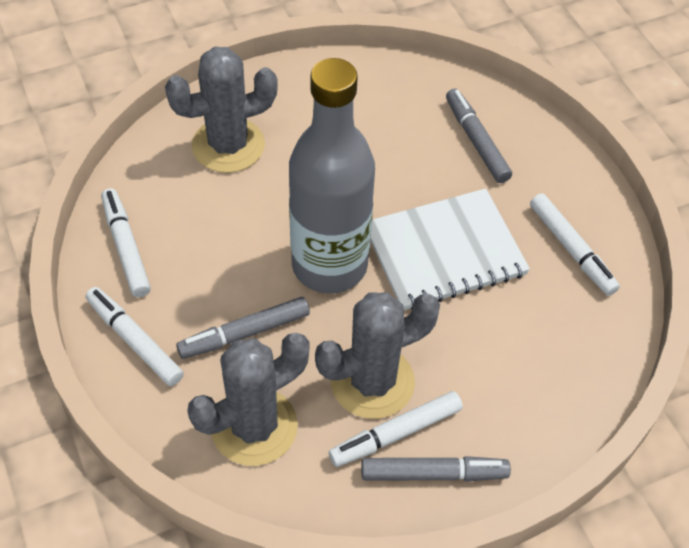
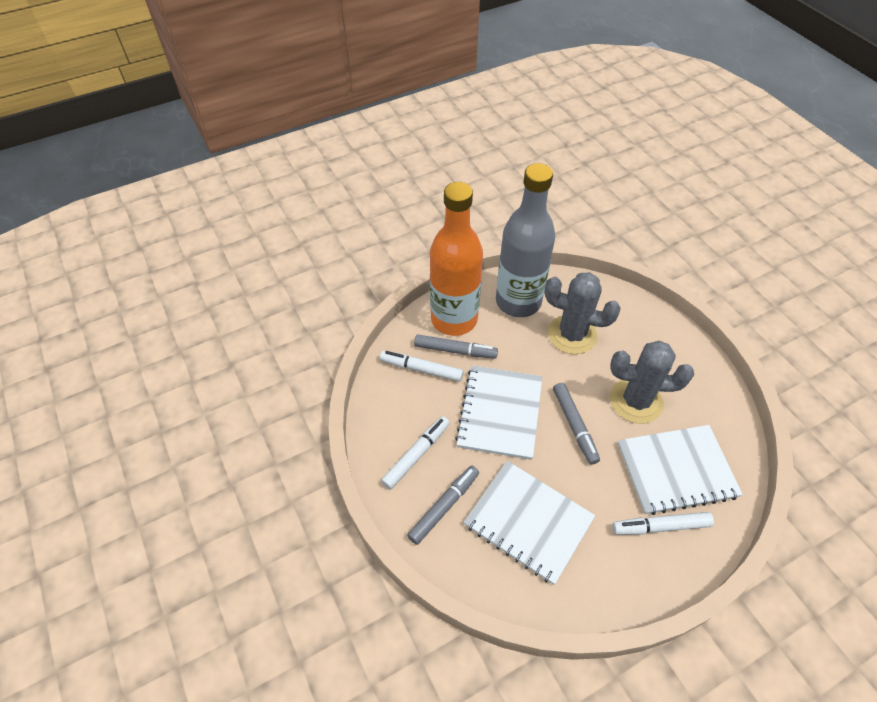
grey cactus: [165,47,278,173] [187,333,309,466] [315,292,440,419] = 3 -> [545,272,621,354] [610,341,694,424] = 2
orange bottle: none = 0 -> [430,182,483,336] = 1
white marker: [85,287,184,386] [101,188,151,297] [329,391,463,467] [530,193,620,296] = 4 -> [380,351,464,382] [381,416,450,490] [612,512,714,535] = 3
white notebook: [371,188,530,310] = 1 -> [455,365,542,460] [464,461,595,585] [618,425,743,515] = 3

